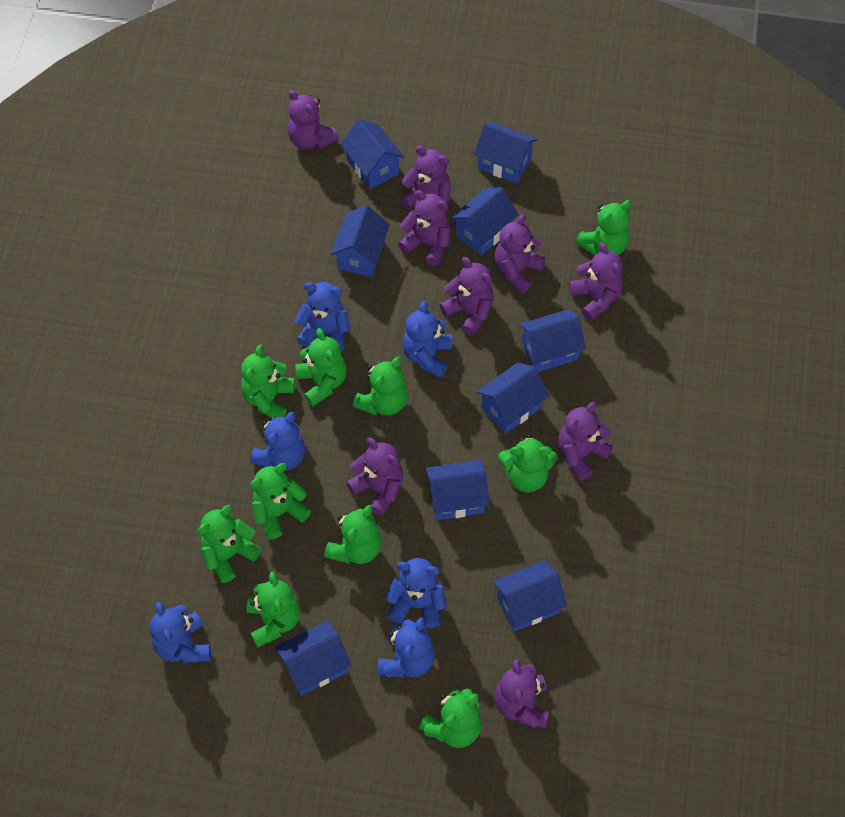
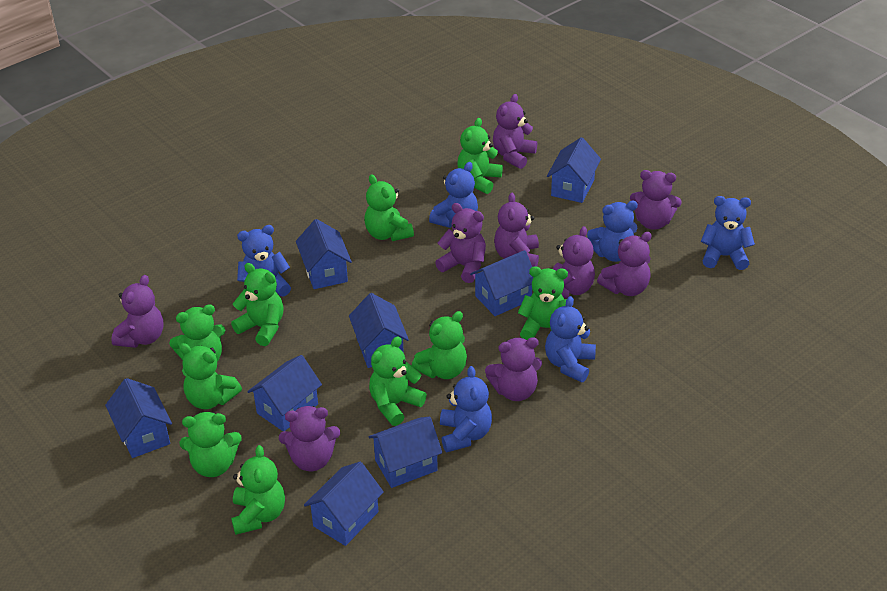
blue house: [275,621,352,696] [330,205,390,277] [340,119,404,189] [426,460,490,520] [450,187,518,255] [474,122,537,184] [477,363,549,434] [493,561,567,632] [519,310,586,372] = 9 -> [105,378,172,458] [247,355,322,431] [296,219,352,289] [304,462,384,546] [349,293,409,368] [368,417,442,488] [470,250,533,316] [547,137,601,203] = 8

